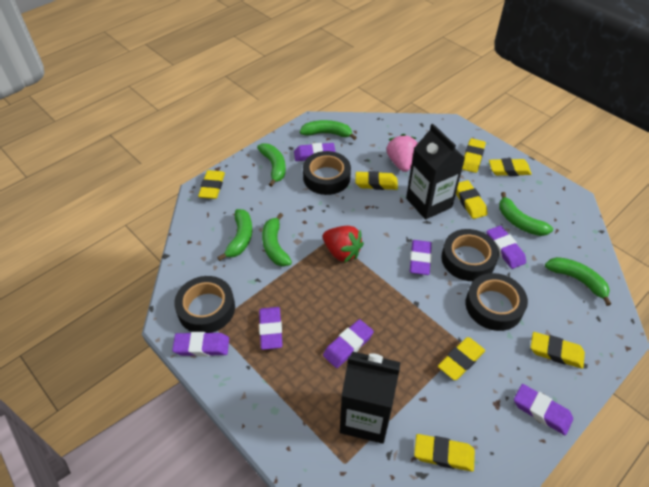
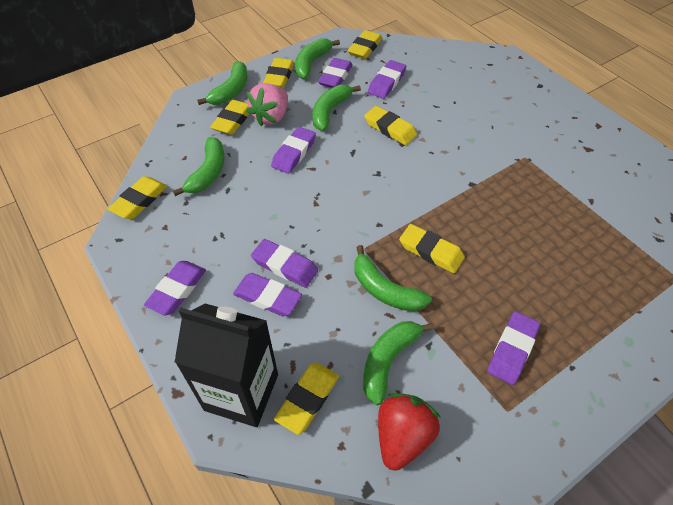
black carton: [340,351,400,444] [406,124,465,220] = 2 -> [174,303,278,427] = 1
black tape: [174,276,235,333] [303,151,351,195] [441,229,499,281] [466,273,528,331] = 4 -> none = 0
yellow eraser: [198,170,225,199] [355,171,398,190] [414,434,475,472] [438,337,485,380] [456,180,488,219] [462,138,486,173] [489,158,532,176] [531,332,585,369] = 8 -> [108,176,167,219] [210,100,249,135] [263,58,294,88] [274,362,339,435] [347,30,382,59] [364,106,417,145] [399,224,465,273] = 7

